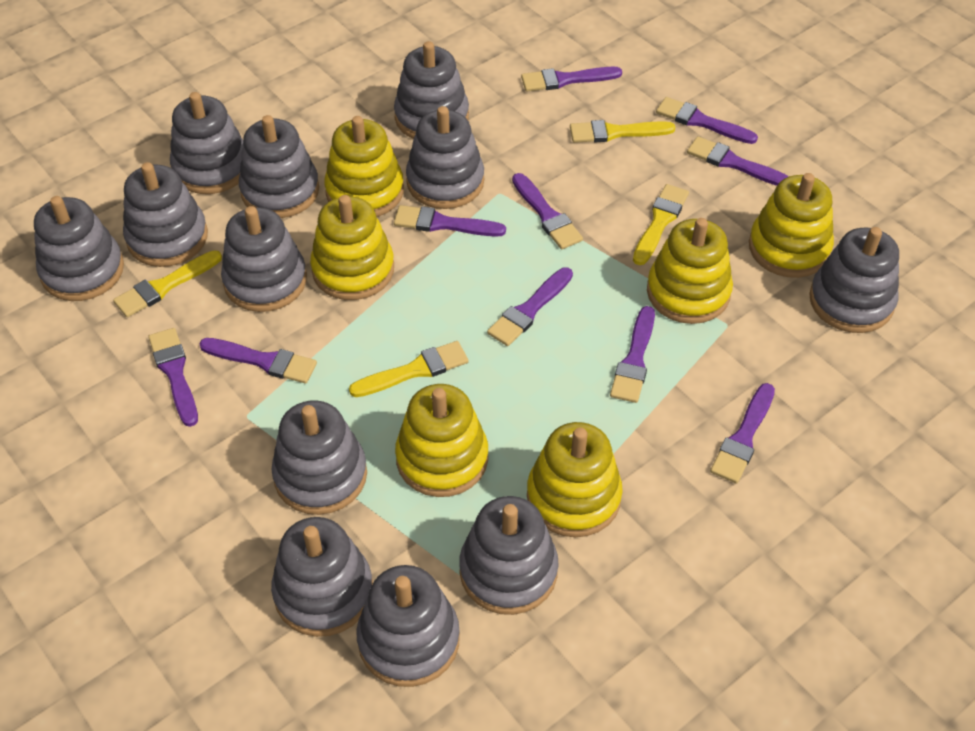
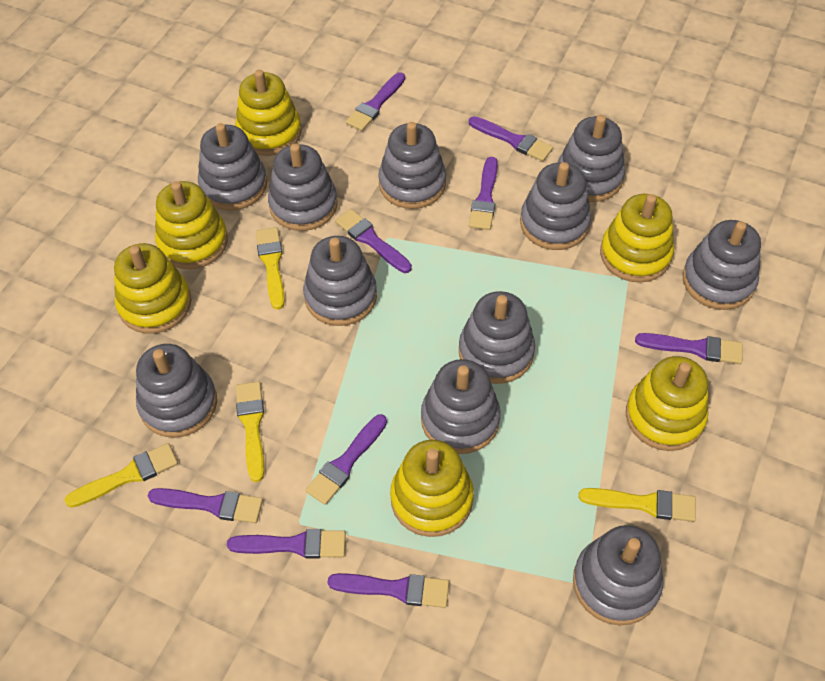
grey stacking toy: [34,196,124,301] [123,162,208,267] [170,92,243,194] [221,206,307,312] [239,115,319,218] [271,517,373,637] [272,401,367,515] [356,565,460,687] [394,41,469,139] [406,106,484,209] [459,496,559,615] [809,227,899,333] = 12 -> [136,344,217,438] [198,123,267,210] [268,144,338,231] [303,236,377,326] [378,122,446,209] [421,359,501,454] [459,291,535,384] [520,162,591,250] [558,115,625,202] [573,525,663,625] [683,220,761,310] = 11
purple brush: [148,328,198,427] [199,338,317,383] [394,205,506,237] [487,267,573,346] [512,173,583,249] [521,67,622,91] [610,306,655,403] [656,97,758,144] [687,136,789,186] [710,383,775,483] = 10 -> [148,488,263,523] [227,529,346,558] [305,414,387,505] [327,573,449,608] [335,209,412,273] [346,72,405,131] [469,116,553,161] [469,157,498,230] [635,333,742,364] = 9

